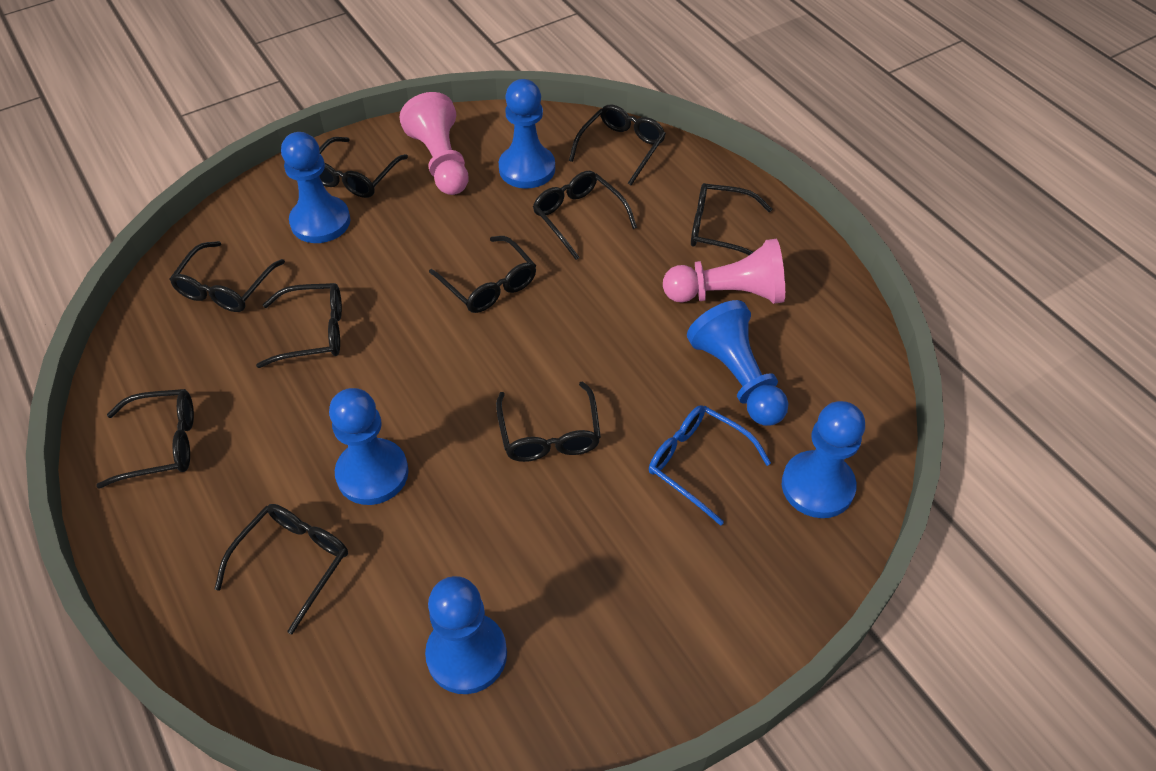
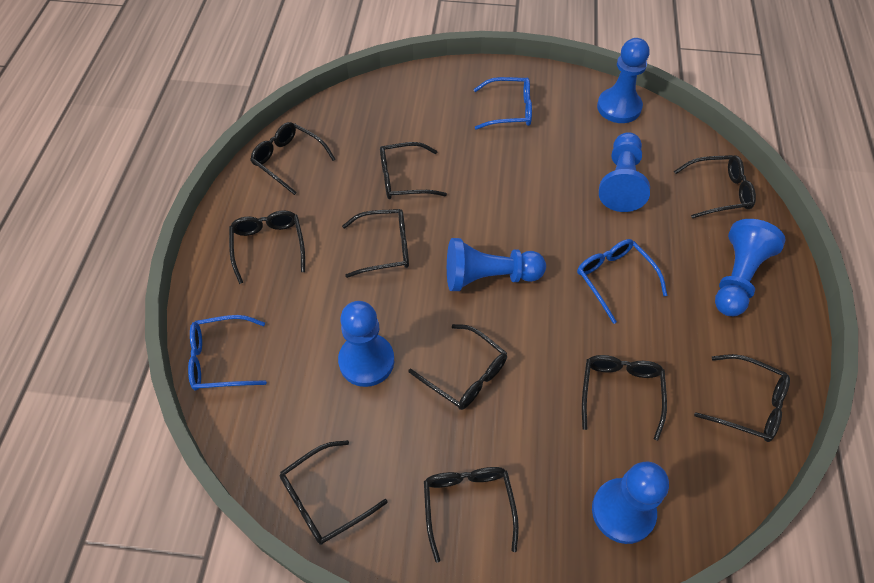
blue glasses: [649,405,771,526] = 1 -> [188,315,267,391] [474,77,532,130] [577,239,668,324] = 3
pink pawn: [399,92,469,195] [663,239,785,304] = 2 -> none = 0

